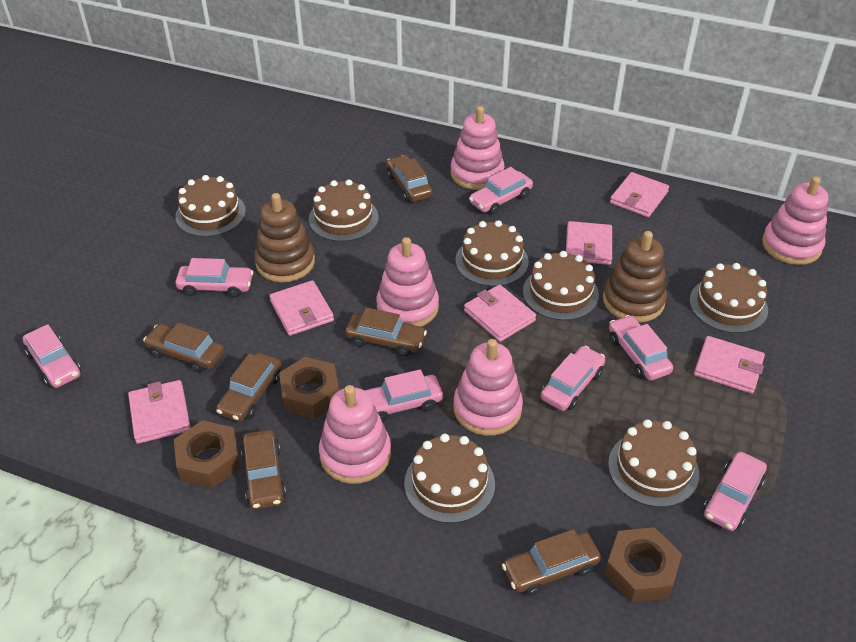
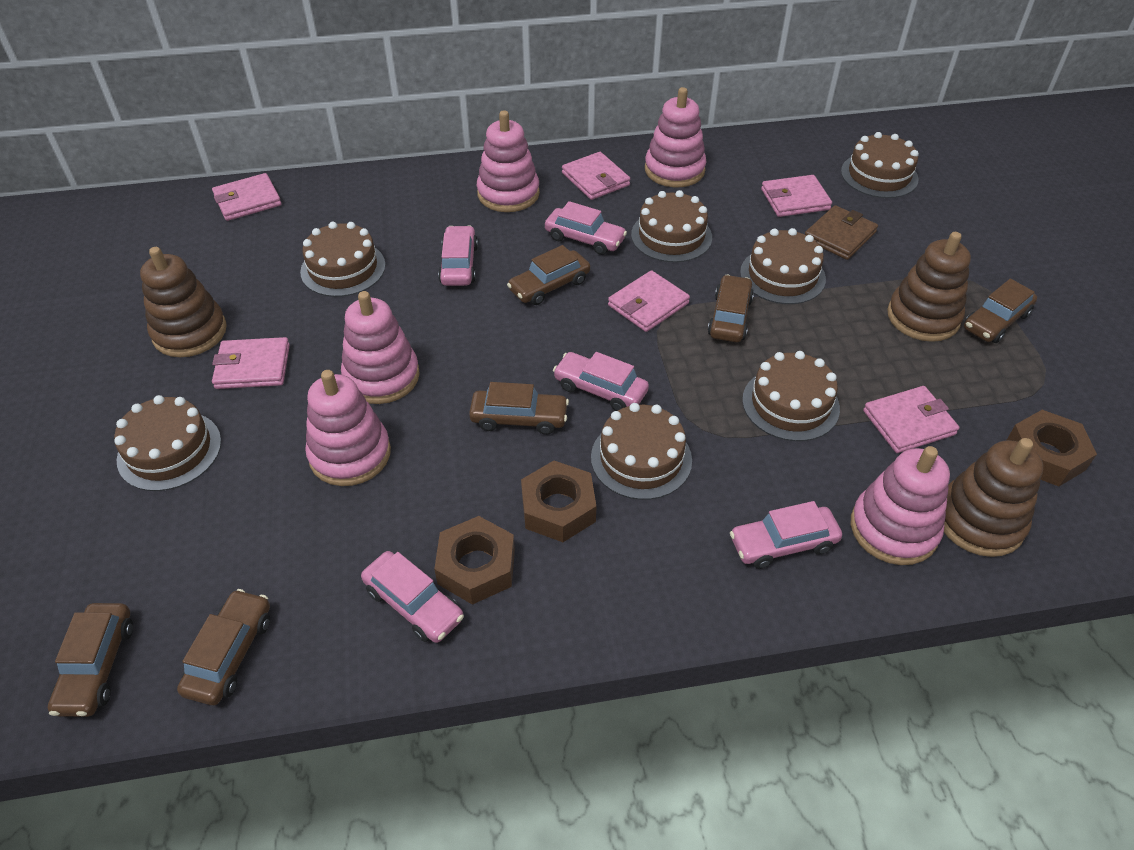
brown stacking toy: [254,193,315,282] [603,231,667,323] = 2 -> [140,247,227,357] [887,232,971,342] [944,438,1043,557] = 3
brown wallet: none = 0 -> [805,205,878,260] = 1
pink car: [23,324,81,388] [175,258,253,298] [364,369,443,422] [469,167,533,214] [541,346,605,411] [609,315,673,381] [703,451,767,531] = 7 -> [361,551,464,643] [438,225,478,286] [545,201,627,255] [553,352,649,411] [730,501,842,569] = 5

